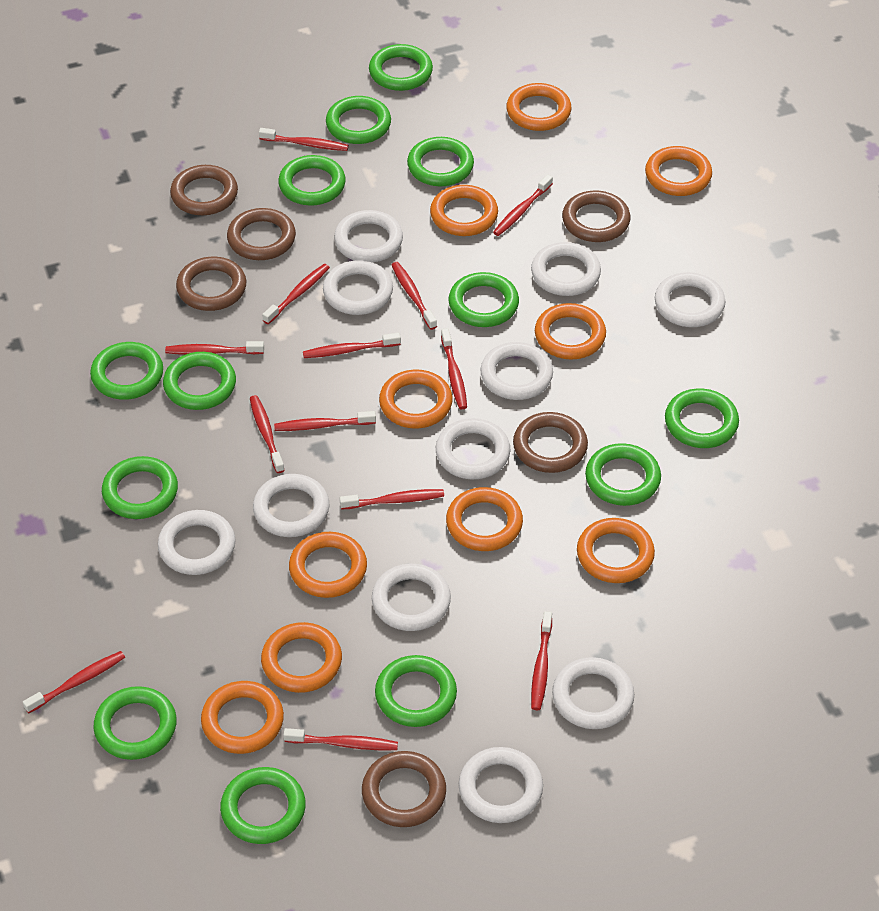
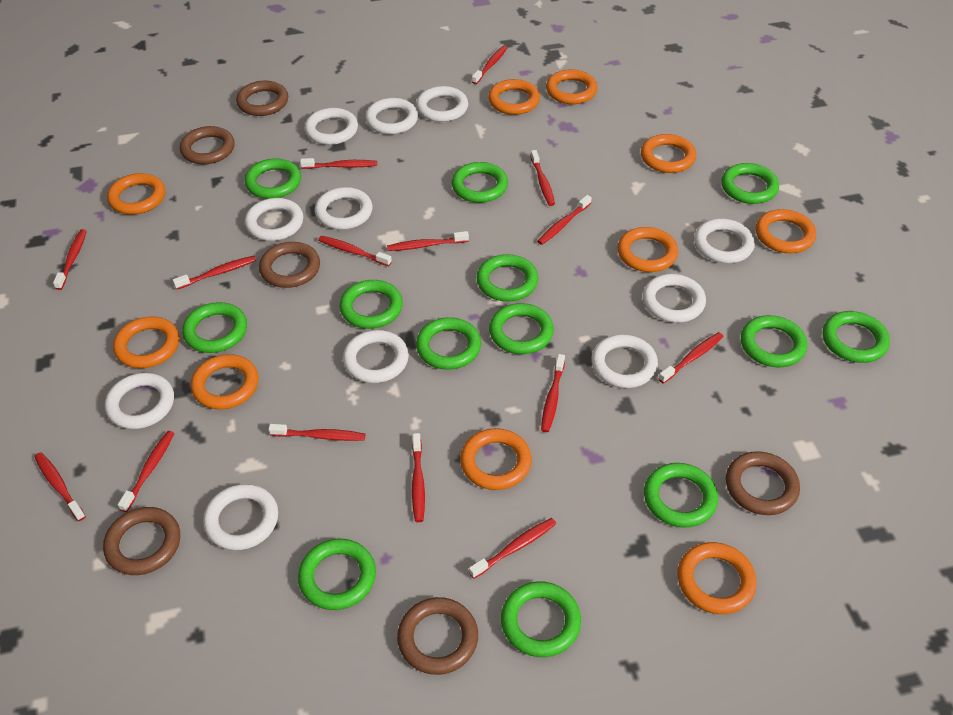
red toothbrush: [23,651,125,713] [165,341,264,355] [250,395,285,473] [259,128,349,151] [262,264,330,324] [274,411,376,431] [283,728,398,750] [303,333,401,358] [340,489,444,510] [391,262,437,330] [441,328,467,409] [493,174,553,236] [531,611,552,710] = 13 -> [34,452,86,521] [53,229,87,290] [118,431,174,512] [173,256,256,289] [269,424,365,441] [300,158,377,169] [318,236,392,266] [387,231,469,251] [412,433,425,522] [469,518,556,579] [472,45,508,84] [530,150,555,206] [537,195,592,245] [541,354,565,432] [659,332,723,384] = 15

